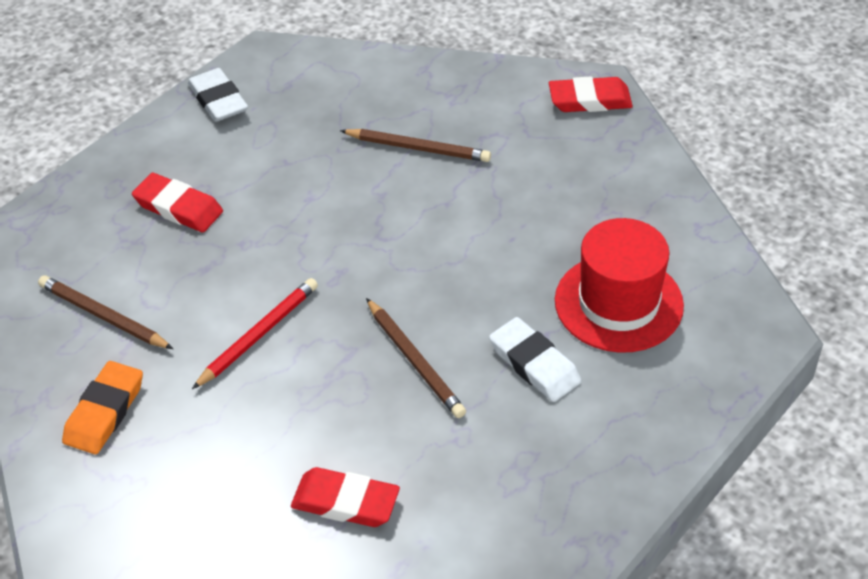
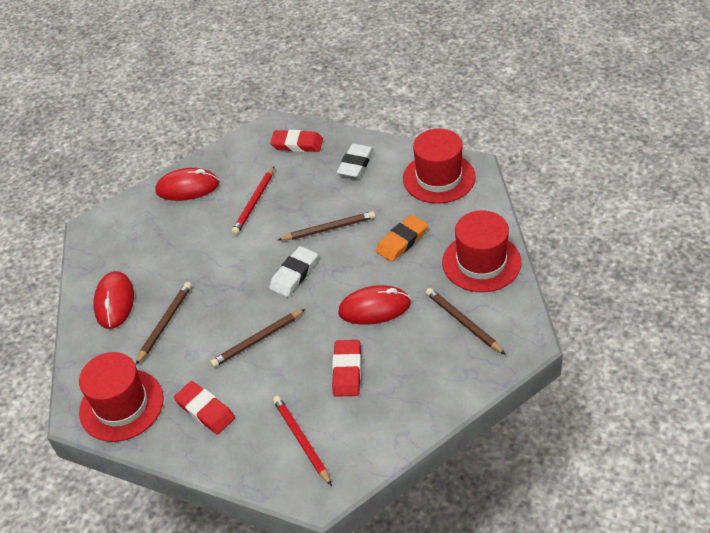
brown pencil: [38,275,173,349] [340,129,491,162] [366,298,466,418] = 3 -> [136,282,192,365] [210,309,306,367] [278,211,376,240] [426,288,506,355] = 4
red hat: [555,218,684,353] = 1 -> [79,352,164,442] [403,129,476,204] [442,210,521,292] = 3
red mouse: none = 0 -> [93,271,134,329] [155,168,219,201] [338,285,411,325] = 3
red pencil: [192,278,318,389] = 1 -> [232,166,274,235] [273,396,332,486] = 2

